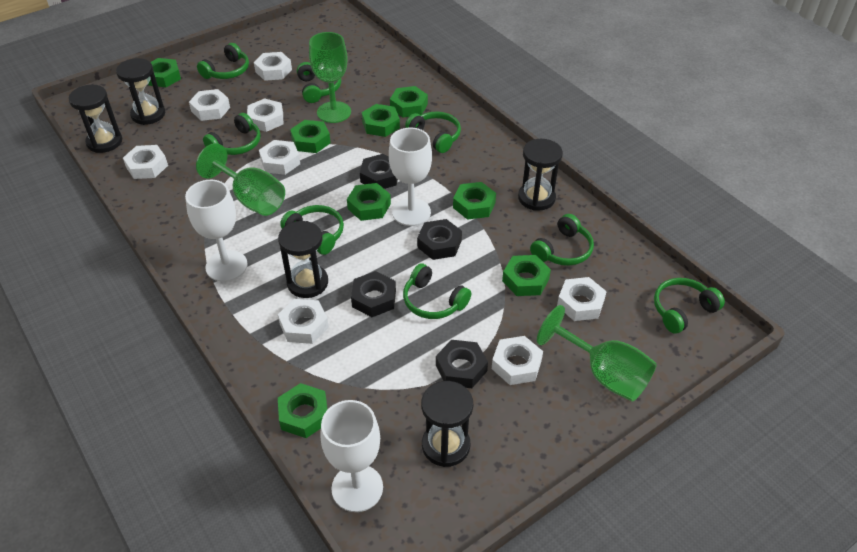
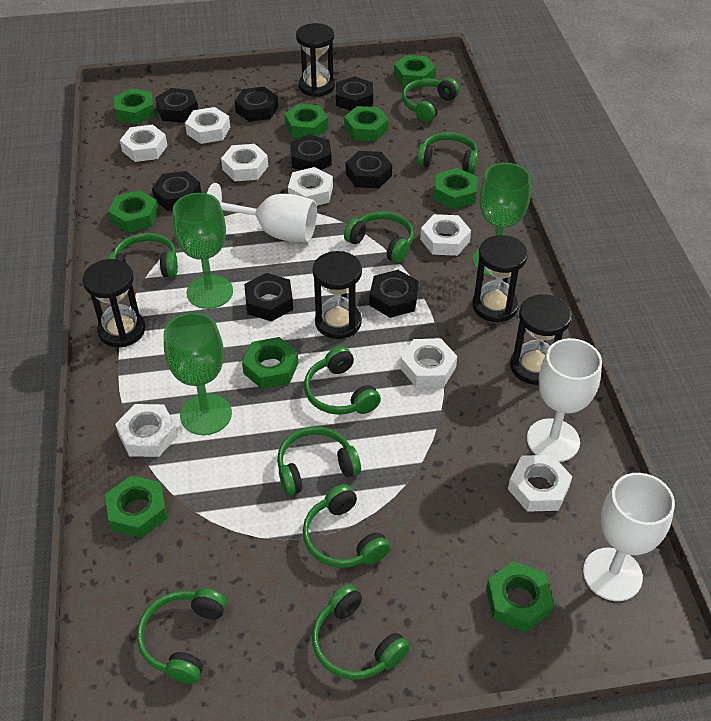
black nut: [351,271,396,317] [360,154,398,189] [417,219,462,260] [436,340,488,388] = 4 -> [152,171,201,211] [155,88,198,123] [235,87,278,122] [244,273,293,321] [290,134,332,170] [336,76,373,111] [346,151,392,188] [369,270,419,318] = 8
green headphones: [197,43,249,79] [203,113,261,155] [280,205,344,255] [297,62,341,103] [403,263,471,319] [405,112,461,153] [530,214,594,266] [654,278,725,334] = 8 -> [108,233,178,277] [137,588,227,684] [277,426,361,495] [303,484,390,568] [304,346,381,415] [312,584,410,680] [344,211,414,263] [402,78,460,122] [417,132,478,174] = 9
green nut: [148,58,181,87] [278,383,328,438] [290,120,331,153] [347,183,391,221] [362,104,400,137] [390,86,428,118] [453,182,496,220] [502,255,551,296] = 8 -> [105,475,167,538] [108,190,159,233] [114,88,155,124] [242,337,298,389] [284,104,328,138] [344,106,389,141] [394,55,436,88] [434,168,478,209] [486,561,554,632] = 9

